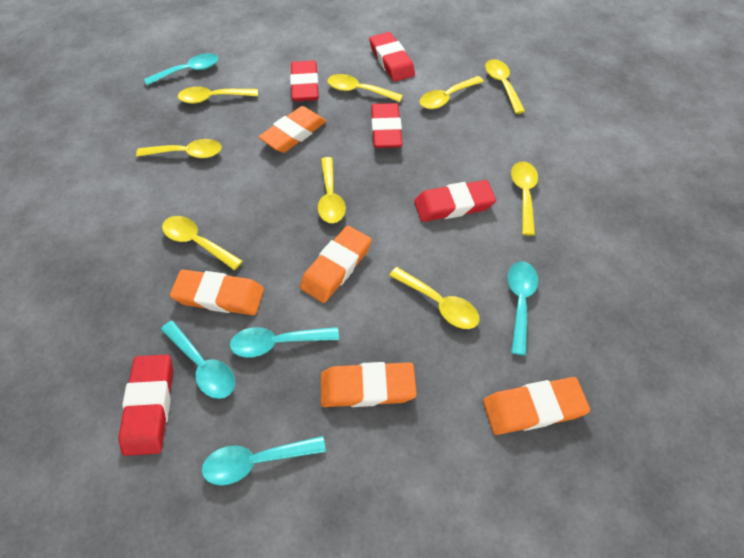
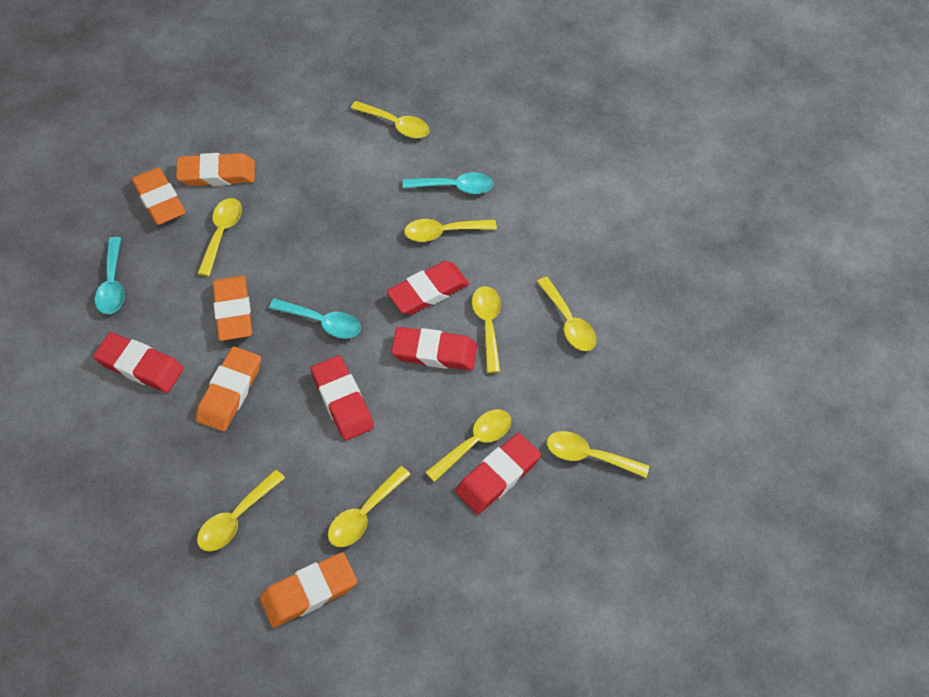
turquoise spoon: [144,53,218,86] [161,321,235,399] [202,436,326,486] [230,327,339,358] [507,262,538,356] = 5 -> [95,237,125,314] [269,298,361,338] [403,172,493,194] = 3

